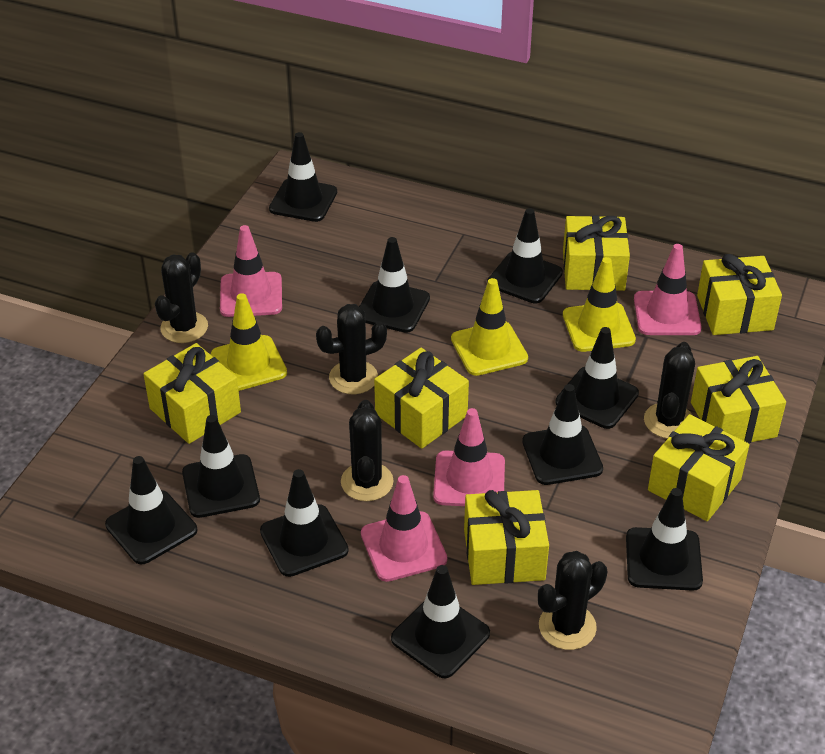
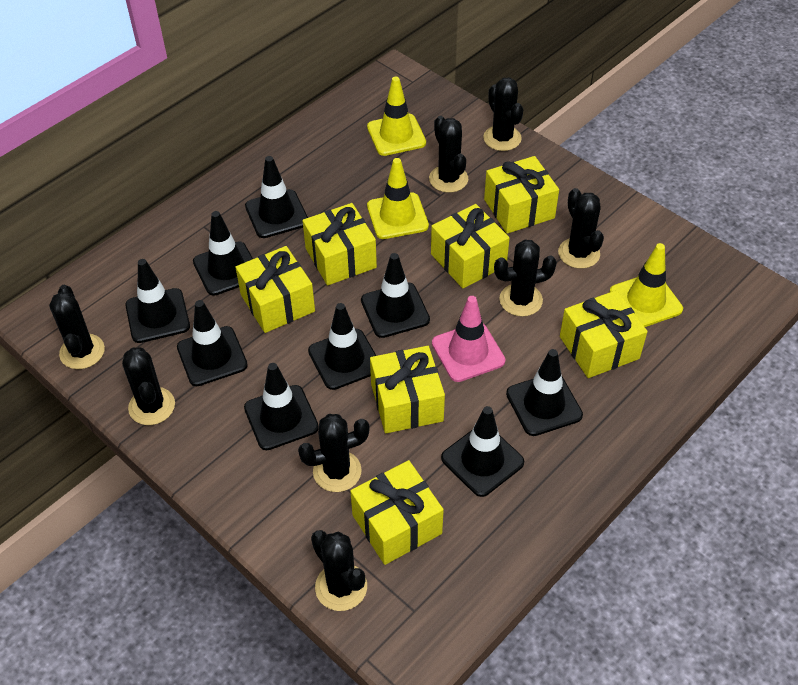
black cactus: [155,253,208,343] [316,304,387,394] [341,400,394,501] [538,551,607,650] [644,342,695,439] = 5 -> [49,285,105,369] [122,348,175,425] [298,414,370,492] [311,530,367,611] [429,116,468,193] [483,78,523,151] [494,240,557,317] [558,188,604,269] = 8
black traffic cone: [105,456,197,564] [182,415,260,518] [260,469,349,577] [269,132,337,222] [359,237,430,333] [391,565,490,678] [487,208,563,303] [522,384,603,485] [555,327,639,429] [626,488,703,591] = 10 -> [125,259,190,343] [177,300,248,386] [193,211,253,296] [244,363,319,450] [245,156,308,238] [308,303,376,390] [361,253,430,338] [441,406,524,497] [506,349,583,436] = 9
pink traffic cone: [220,225,282,317] [361,475,447,582] [433,408,505,506] [634,244,702,335] = 4 -> [432,296,506,382] = 1

